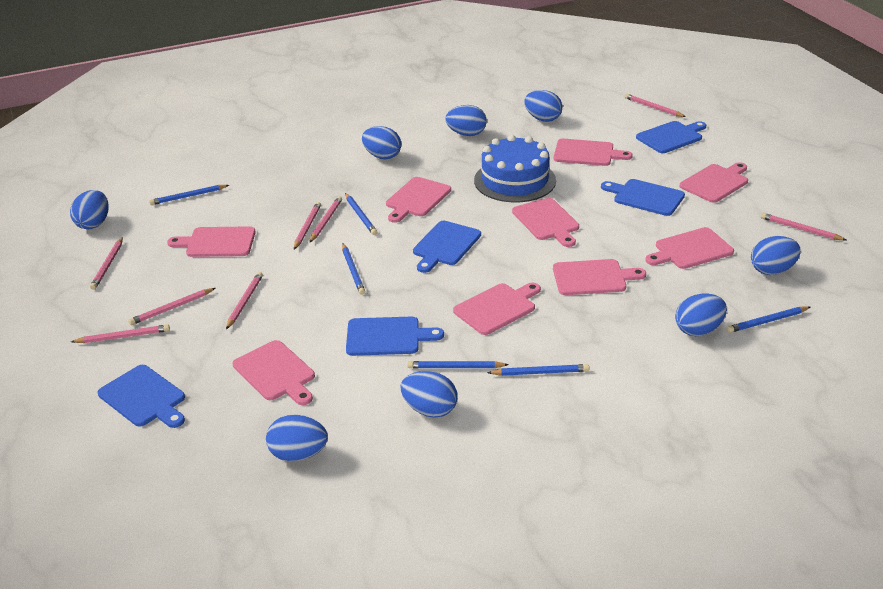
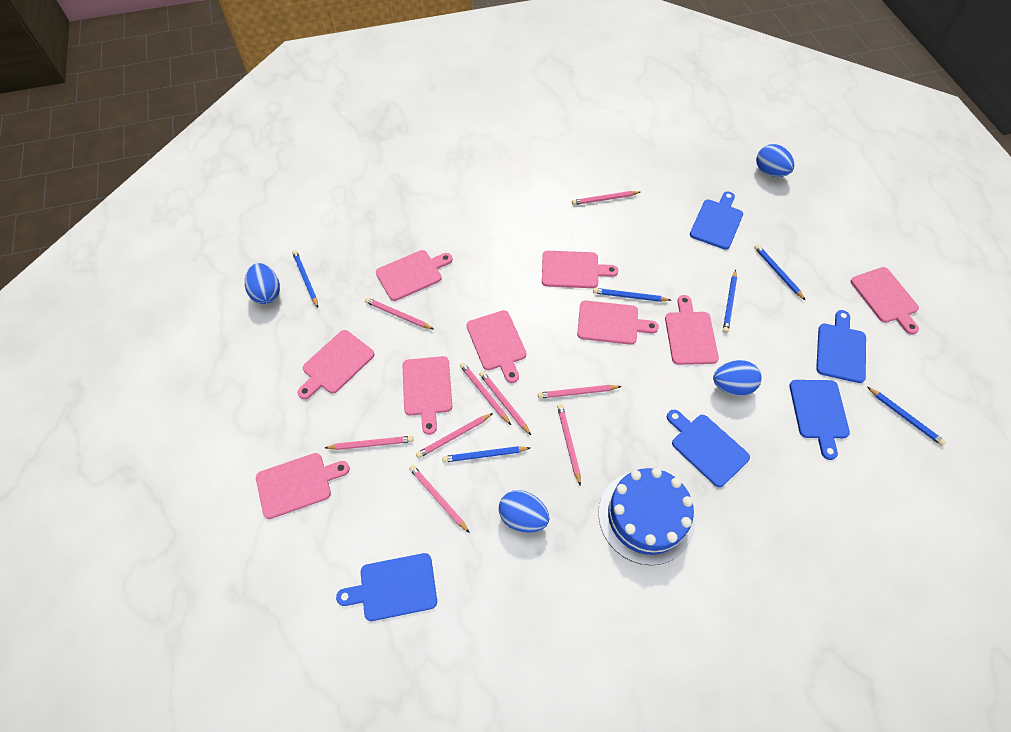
blue egg: [70,190,109,229] [266,415,328,462] [362,126,401,159] [401,371,457,418] [445,105,487,136] [524,90,562,122] [675,293,727,336] [751,236,801,275] = 8 -> [245,263,280,304] [499,490,549,533] [713,360,761,396] [756,144,795,177] = 4
pink pencil: [71,324,170,343] [90,237,123,290] [128,288,215,325] [226,272,263,329] [294,202,321,249] [309,196,342,243] [624,94,686,117] [761,213,846,240] = 8 -> [325,436,413,450] [365,297,434,329] [409,465,470,533] [416,413,493,458] [460,362,511,425] [479,371,531,435] [538,385,622,399] [557,404,581,486] [572,191,640,205] = 9

